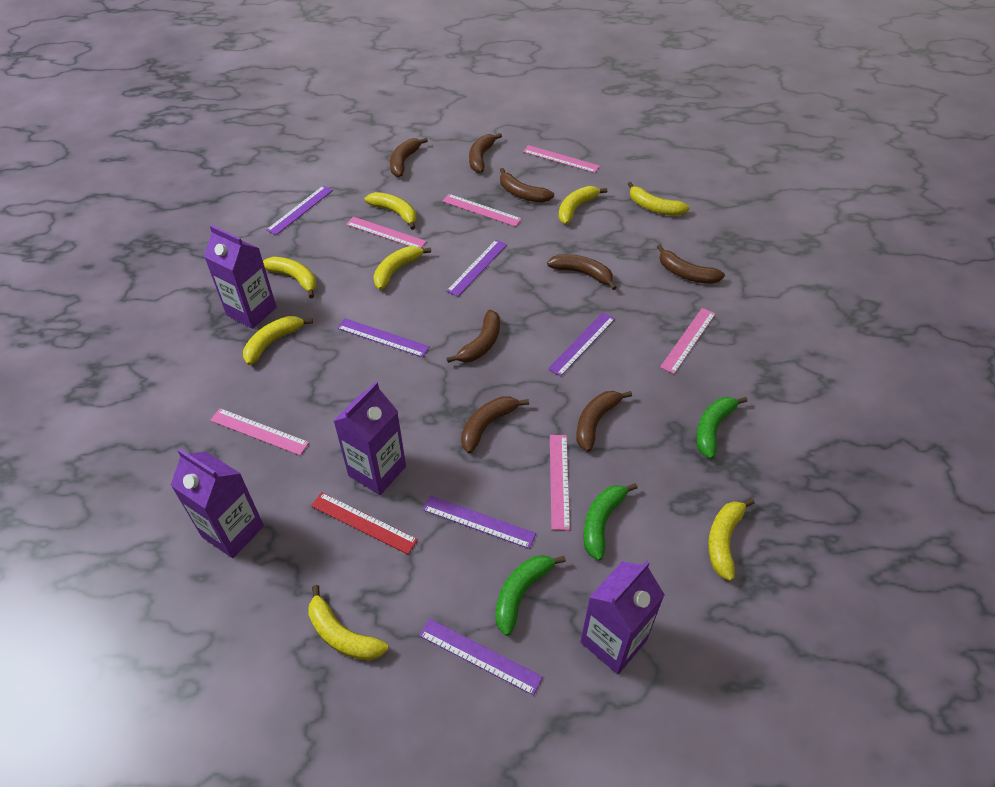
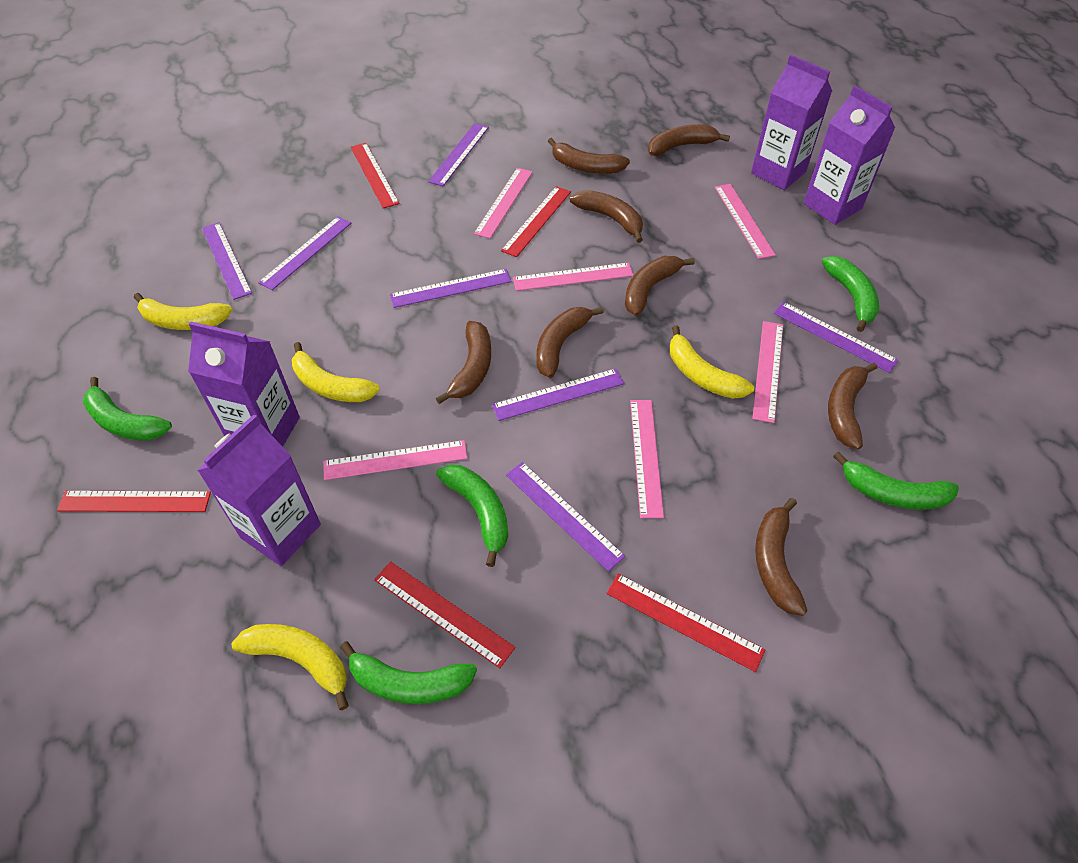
green banana: [495,555,566,636] [584,483,637,561] [696,397,747,459] = 3 -> [83,377,172,440] [340,642,477,704] [436,465,508,567] [822,256,879,332] [833,452,959,510] = 5
purple ruler: [266,186,333,235] [337,318,430,357] [419,619,543,696] [422,495,536,549] [446,240,507,297] [548,312,615,377] = 6 -> [202,222,252,300] [258,216,351,290] [390,269,512,308] [428,123,489,186] [492,368,624,421] [506,462,625,572] [774,302,899,373] = 7
red ruler: [311,492,418,554] = 1 -> [57,491,211,512] [351,143,399,208] [374,561,516,668] [501,186,571,257] [606,574,765,672] = 5
yellow banana: [243,316,313,365] [263,257,317,298] [308,585,389,661] [365,192,417,230] [373,246,431,290] [558,186,607,224] [628,182,690,216] [708,498,755,581] = 8 -> [134,293,232,330] [231,624,349,710] [292,342,380,402] [670,325,754,399] = 4

